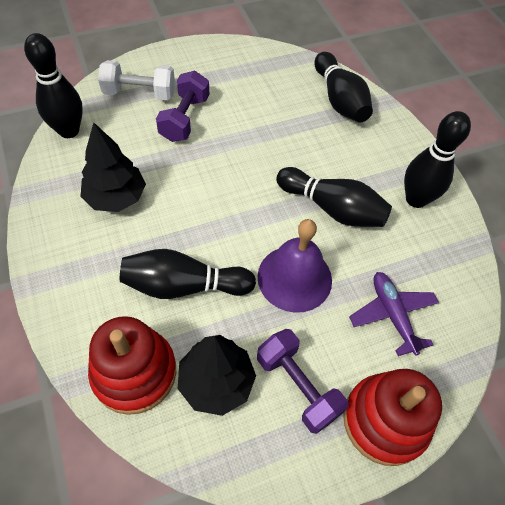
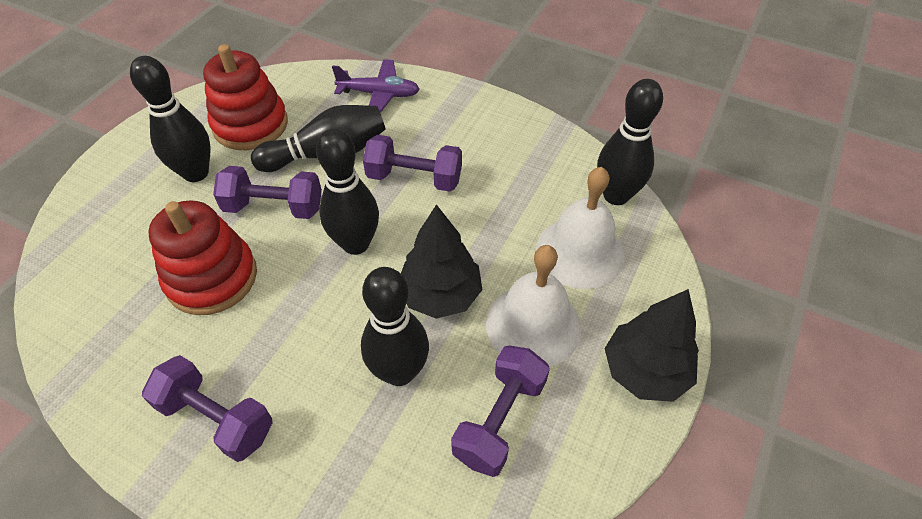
purple bell: [258,219,332,313] = 1 -> none = 0
purple dumbbell: [156,71,209,142] [257,329,348,434] = 2 -> [142,355,273,462] [213,166,322,219] [363,135,462,192] [451,345,550,477] = 4
white bell: none = 0 -> [486,245,581,367] [536,167,624,289] = 2
white dumbbell: [98,60,175,100] = 1 -> none = 0

